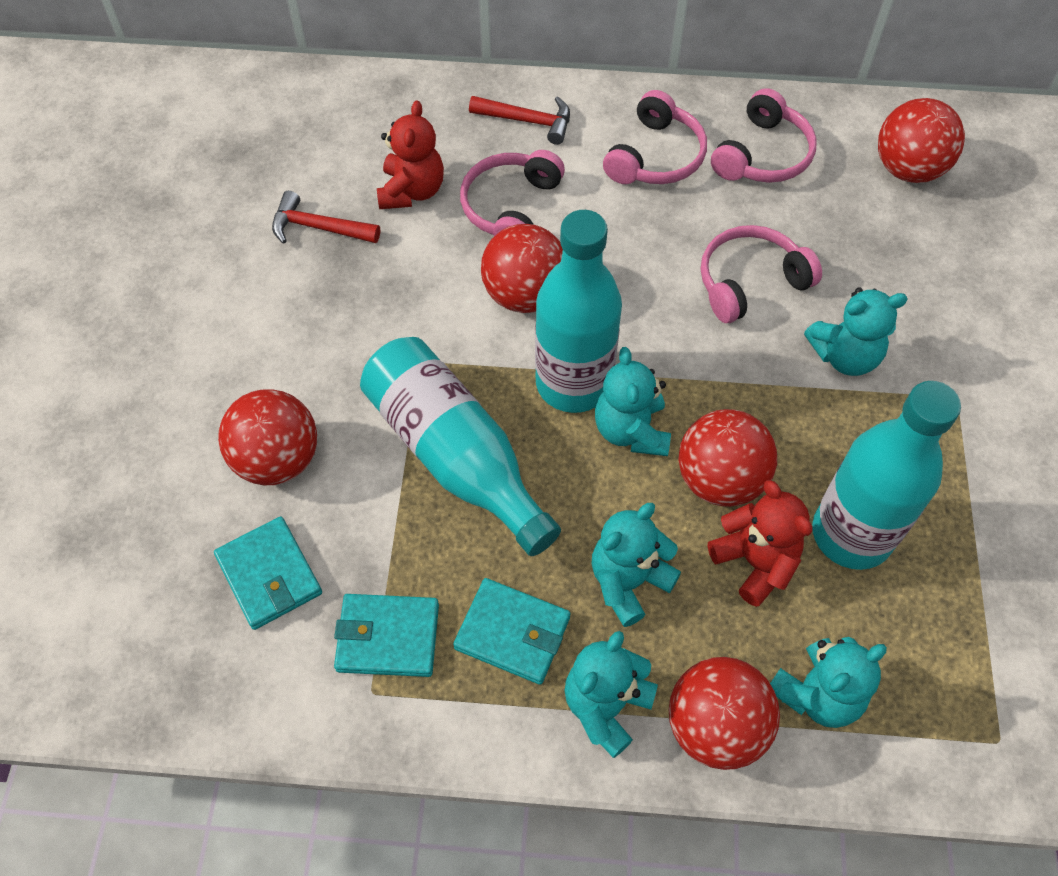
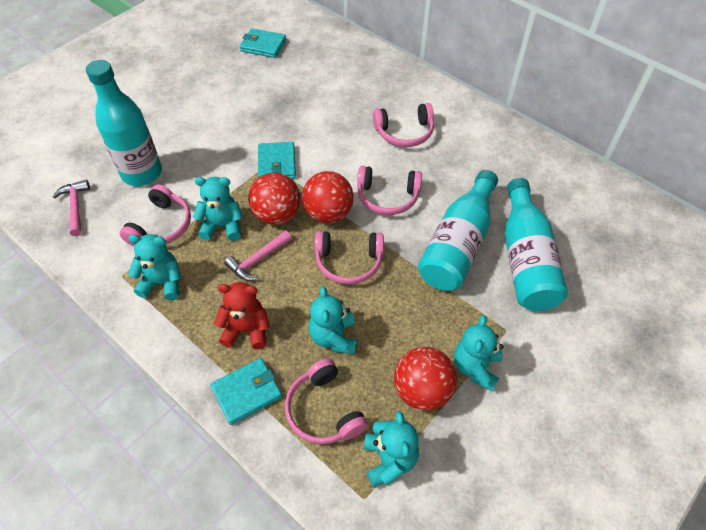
pink hammer: none = 0 -> [53,180,90,236] [224,230,292,281] = 2
pink headphones: [460,150,565,236] [603,90,707,184] [701,225,822,323] [711,88,817,183] = 4 -> [120,184,191,246] [285,358,368,444] [315,231,384,284] [357,166,422,215] [373,103,434,147] = 5
red ball: [218,389,317,485] [481,224,563,313] [669,657,780,770] [678,409,777,507] [878,98,965,183] = 5 -> [248,173,300,225] [302,171,354,223] [394,347,457,411] = 3
red hammer: [272,191,380,244] [469,96,570,145] = 2 -> none = 0
red teddy bear: [377,101,444,209] [708,480,812,607] = 2 -> [214,282,270,349] = 1

